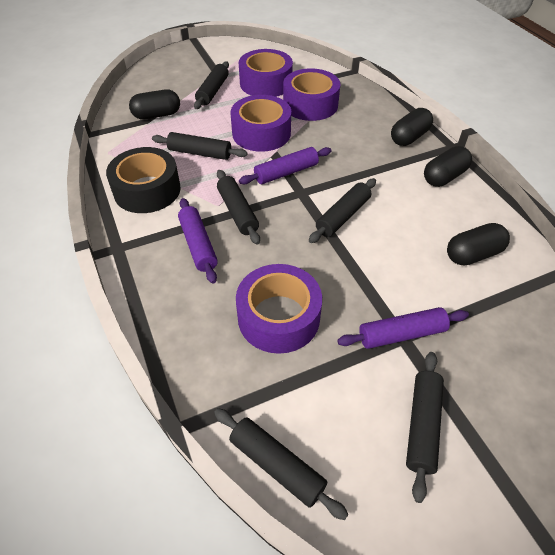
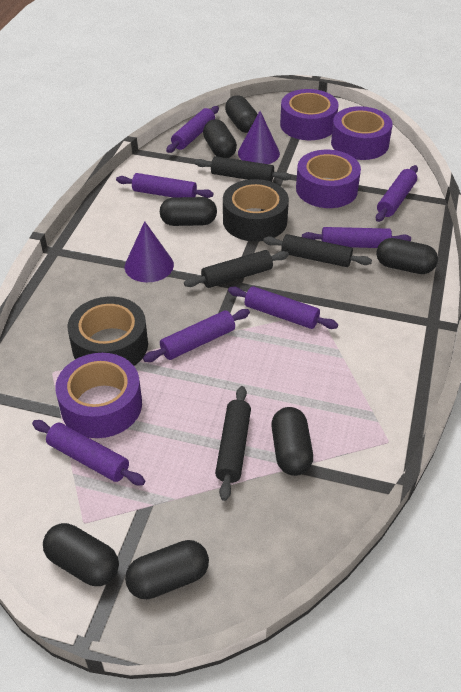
black capsule: [129,89,180,119] [391,108,433,146] [424,146,472,187] [447,223,510,265] = 4 -> [43,523,119,586] [125,540,209,599] [160,197,217,226] [203,119,237,158] [225,95,258,133] [271,407,313,476] [376,238,438,274] = 7
black rolling pin: [152,132,247,160] [194,62,229,109] [214,408,349,520] [217,170,260,244] [309,178,376,243] [406,352,444,503] = 6 -> [184,250,289,288] [195,156,291,182] [215,386,251,501] [263,234,372,267] = 4
black tape: [106,147,181,213] = 1 -> [68,296,148,366] [223,179,289,242] = 2
purple cone: none = 0 -> [125,221,174,282] [238,111,280,164] = 2
purple rolling pin: [178,198,218,284] [239,147,332,184] [337,307,469,349] = 3 -> [32,420,145,485] [116,173,213,198] [143,309,250,362] [166,106,219,153] [228,286,338,329] [302,227,411,248] [376,165,418,222] = 7

